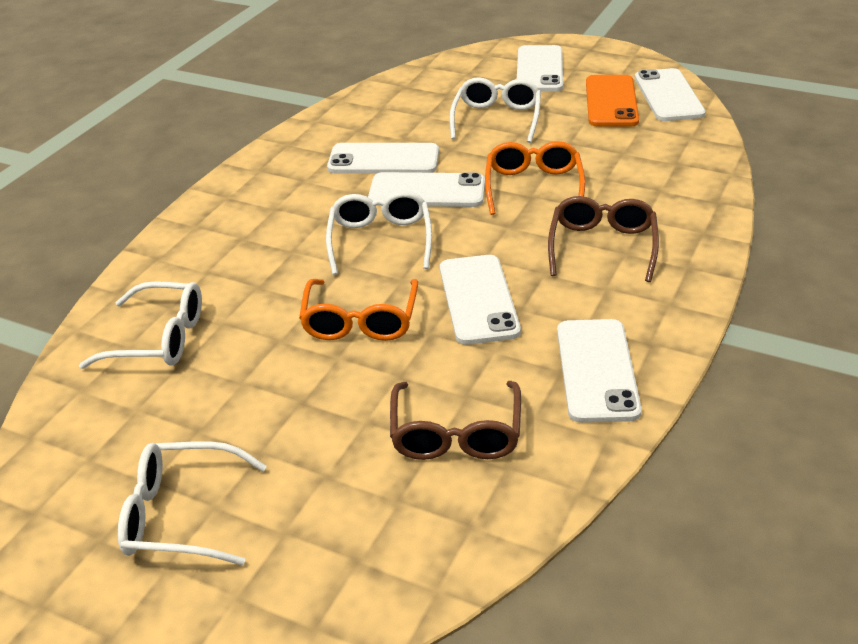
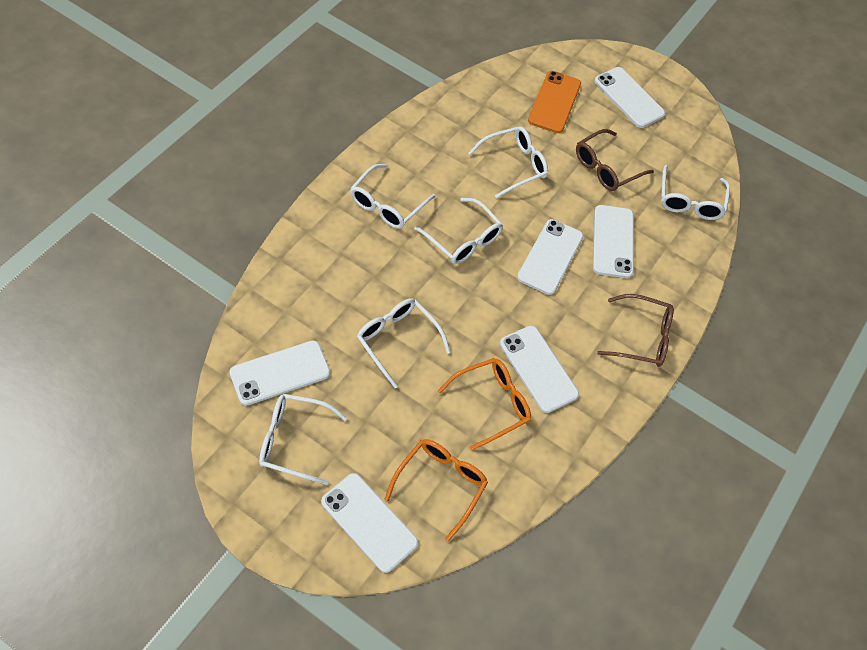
white glasses: [79,281,202,369] [118,441,267,565] [326,191,432,275] [450,77,541,143] = 4 -> [259,394,347,485] [350,164,436,229] [357,299,451,388] [414,198,503,264] [469,126,548,198] [661,165,730,220] = 6

